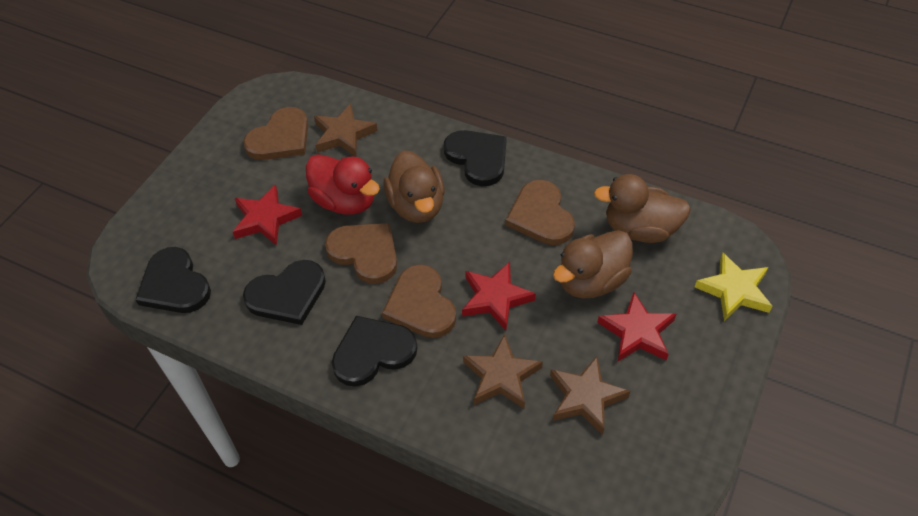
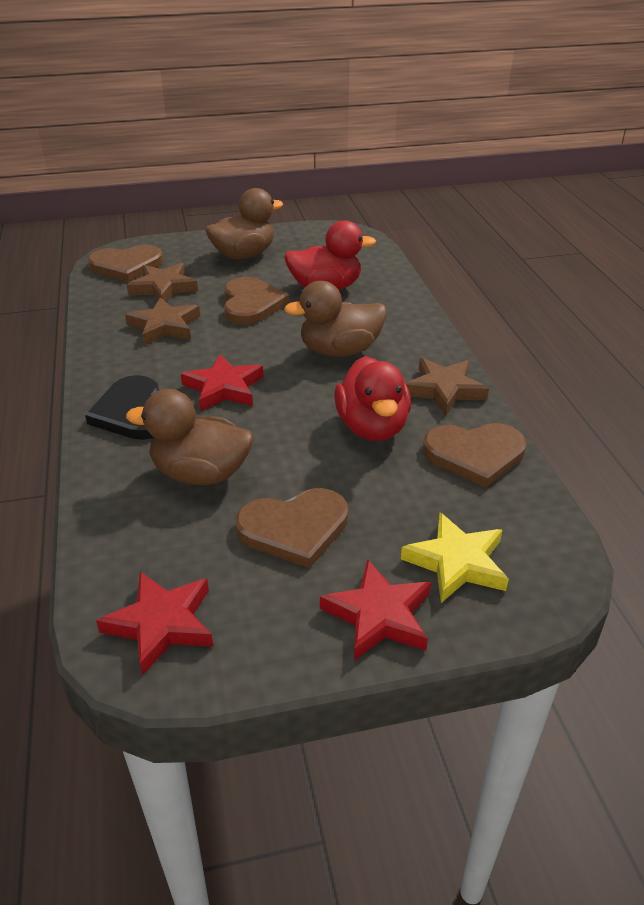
black heart: [135,247,211,313] [243,260,326,325] [332,316,417,387] [444,130,507,186] = 4 -> [85,375,159,440] = 1
red duck: [306,154,380,215] = 1 -> [284,220,376,290] [334,356,411,441] = 2

